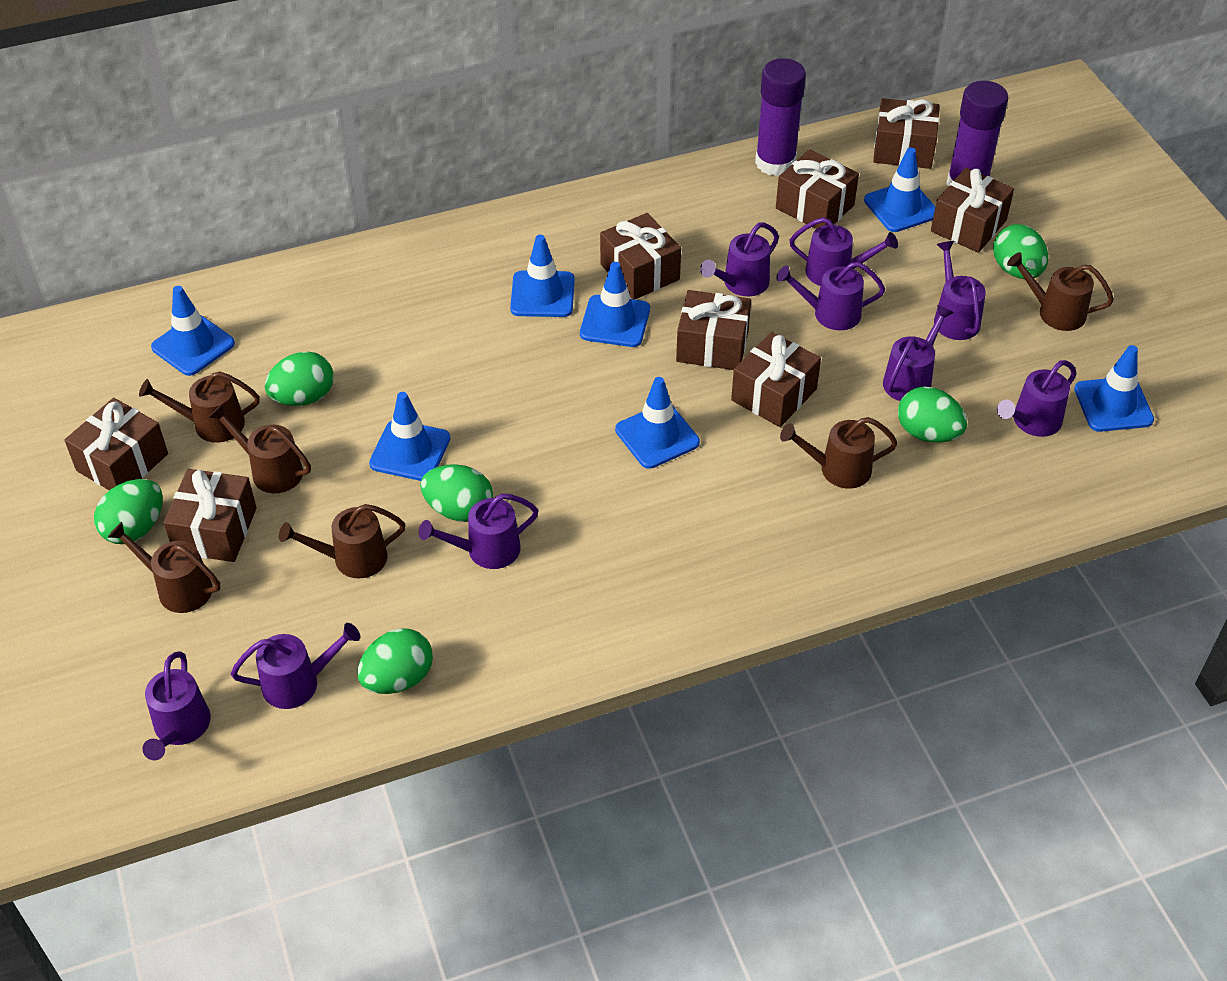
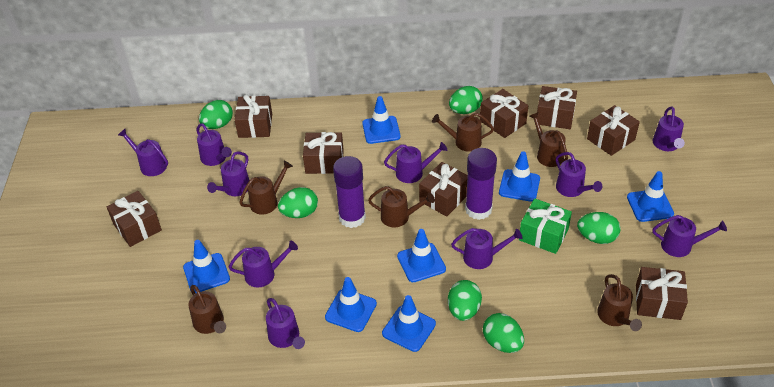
green gift: none = 0 -> [519,199,572,254] = 1
purple watering can: [142,651,211,760] [231,623,360,709] [419,493,539,569] [700,223,779,296] [776,262,885,330] [789,217,898,286] [883,305,954,401] [934,241,986,340] [997,360,1076,437] = 9 -> [118,129,168,176] [196,123,232,166] [207,151,250,196] [229,241,298,287] [266,298,305,349] [384,142,447,183] [451,228,523,269] [556,152,602,197] [653,107,685,151] [653,215,727,257] = 10

